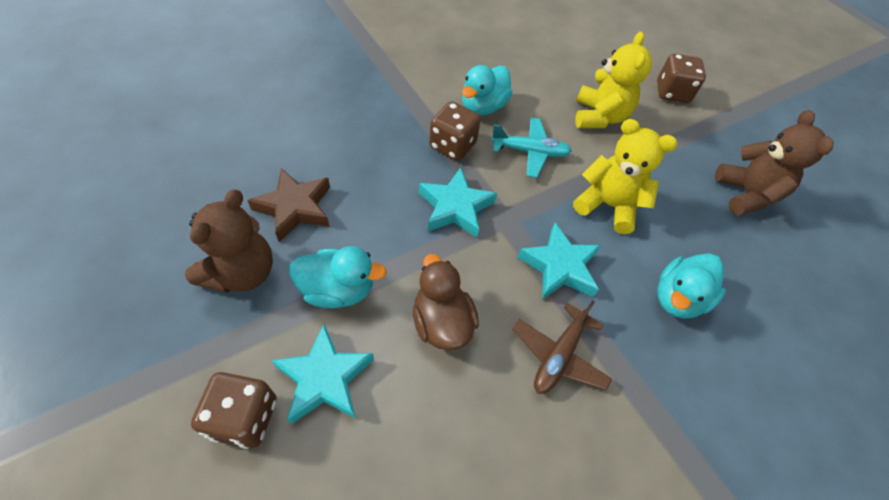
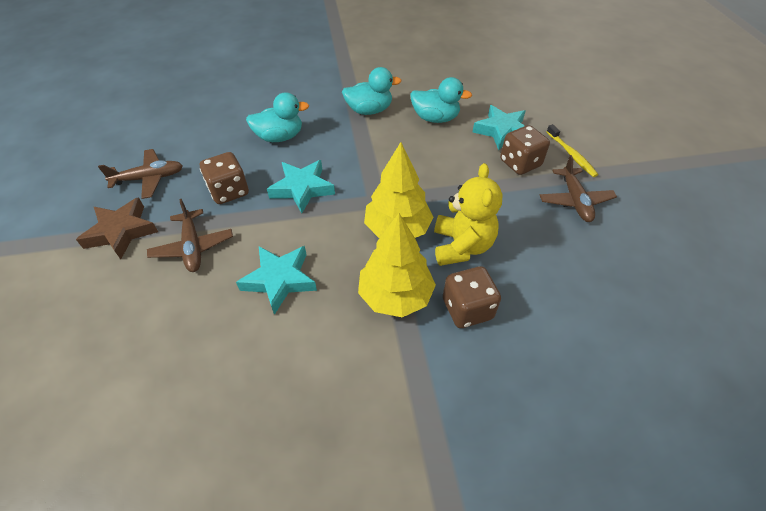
brown duck: [413,254,479,350] = 1 -> none = 0
brown plane: [512,300,612,394] = 1 -> [98,149,183,199] [147,199,233,272] [540,155,617,222] = 3
brown teddy bear: [185,189,273,293] [715,110,834,216] = 2 -> none = 0
turquoise plane: [491,118,572,178] = 1 -> none = 0
yellow teddy bear: [573,119,677,234] [575,32,652,128] = 2 -> [434,163,503,266] = 1
yellow toothbrush: none = 0 -> [546,124,598,177] = 1
yellow tree: none = 0 -> [358,213,436,317] [364,142,433,238] = 2

